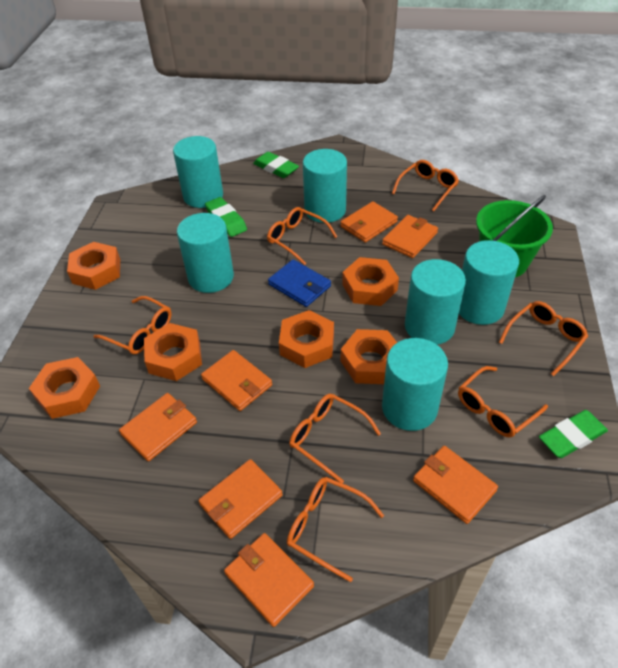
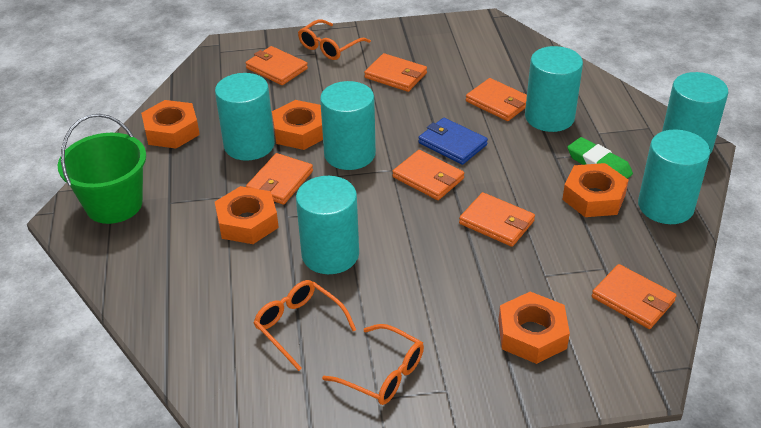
green eraser: [205,197,247,237] [253,152,299,178] [539,410,608,458] = 3 -> [568,137,633,179] = 1
orange glasses: [94,296,172,354] [267,207,337,265] [287,477,384,582] [289,394,381,483] [392,160,459,211] [458,366,548,438] [499,301,588,376] = 7 -> [254,280,356,371] [298,19,371,60] [322,324,424,405] = 3
orange nut: [29,357,100,419] [67,242,120,290] [144,323,202,381] [279,310,334,368] [341,329,397,384] [342,257,399,306] = 6 -> [141,100,200,149] [215,186,279,244] [272,100,323,150] [498,292,570,364] [562,163,629,217] = 5

